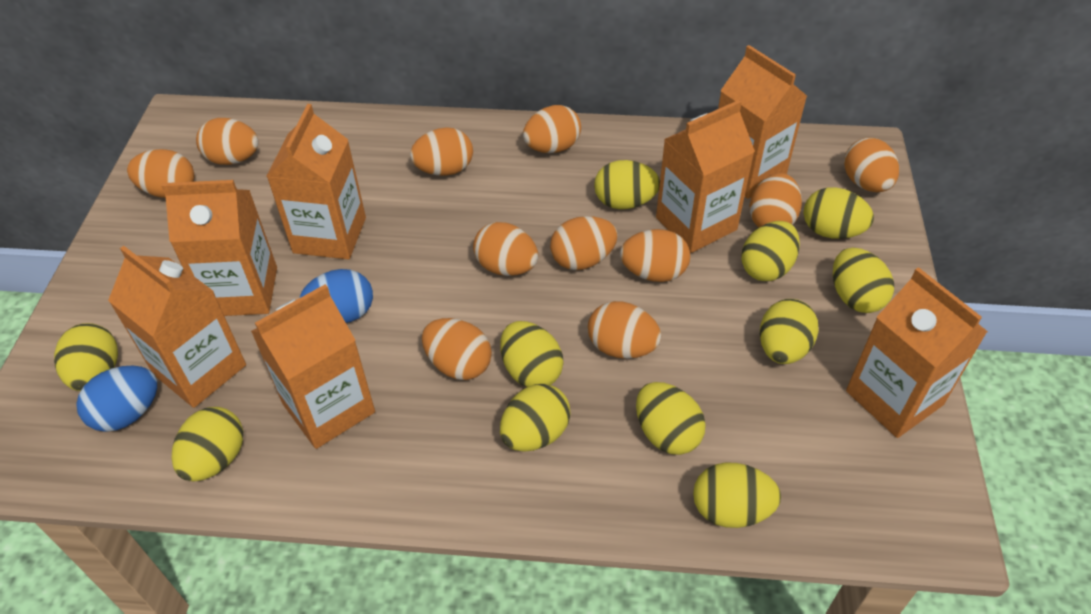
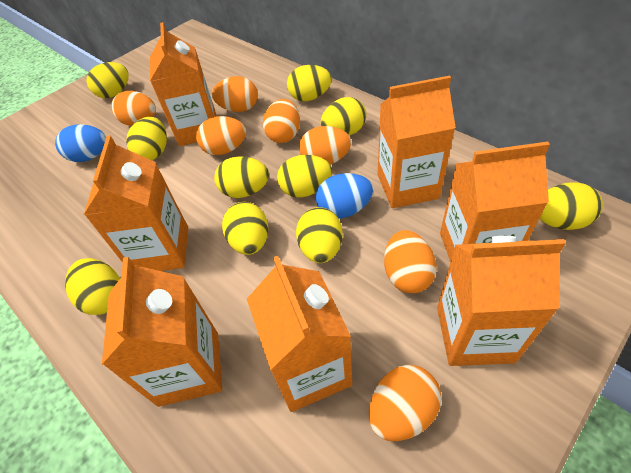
orange egg: [127,149,194,198] [196,118,259,165] [410,127,473,176] [422,318,492,380] [473,222,538,276] [523,105,581,153] [550,216,618,270] [588,301,661,359] [620,229,690,282] [750,173,802,227] [844,138,899,192] = 11 -> [111,91,156,126] [196,116,246,155] [212,76,258,112] [263,99,300,143] [299,126,351,165] [369,365,441,441] [384,230,437,293] = 7
yellow egg: [54,323,118,391] [172,407,243,481] [500,321,563,387] [500,384,570,452] [594,160,660,209] [636,382,706,455] [693,463,781,528] [741,221,800,281] [760,299,819,364] [803,187,874,239] [833,248,894,313] = 11 -> [65,258,120,315] [86,62,129,98] [126,117,167,160] [214,156,269,198] [222,202,268,255] [277,155,332,198] [287,65,332,101] [296,207,343,263] [321,97,367,136] [539,182,603,230] = 10

